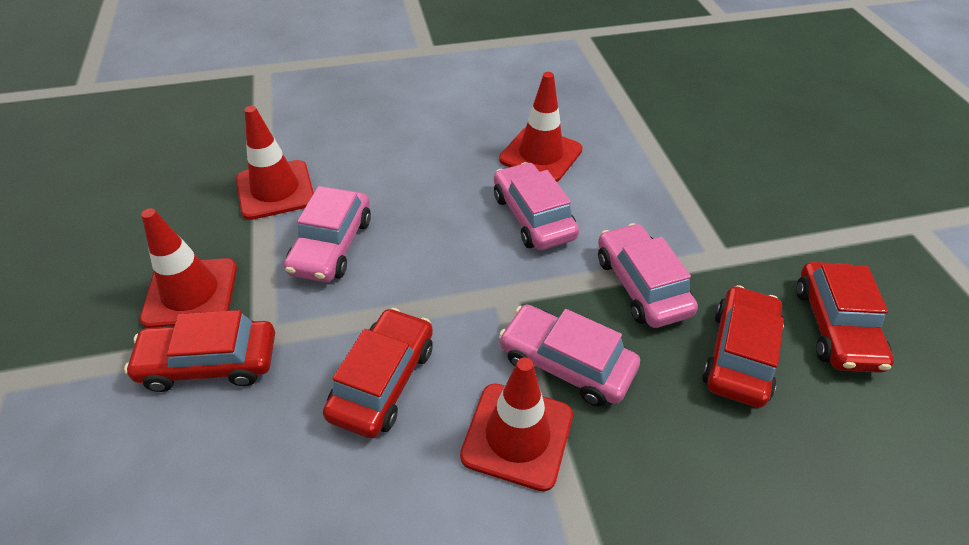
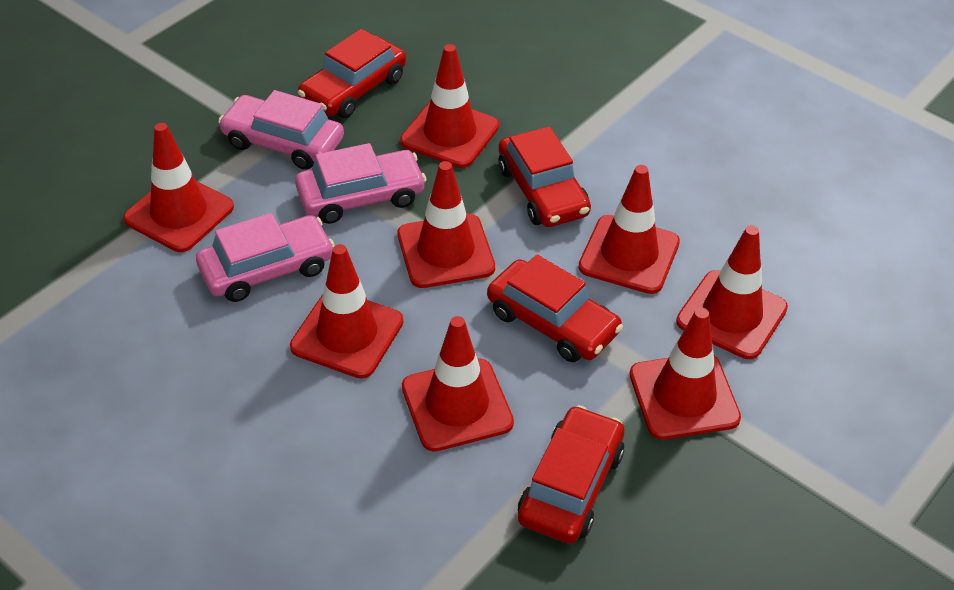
pink car: [284,186,371,282] [494,162,579,250] [499,305,640,406] [598,223,698,328] = 4 -> [196,213,335,302] [218,90,344,170] [295,143,426,224] = 3
red traffic cone: [140,208,237,328] [236,106,314,220] [460,357,573,491] [499,72,582,182] = 4 -> [123,123,234,252] [290,244,403,378] [398,161,495,288] [400,44,499,168] [402,316,514,452] [578,165,680,294] [630,308,741,440] [676,225,788,359] = 8

